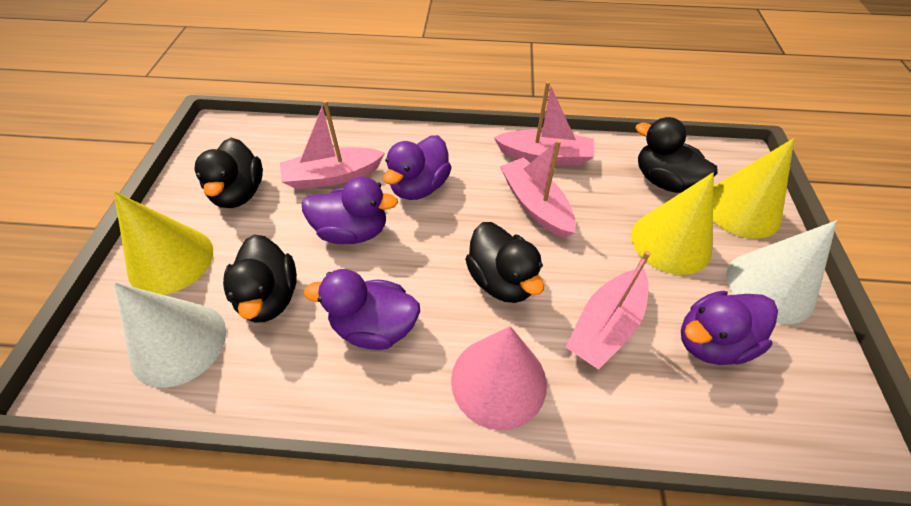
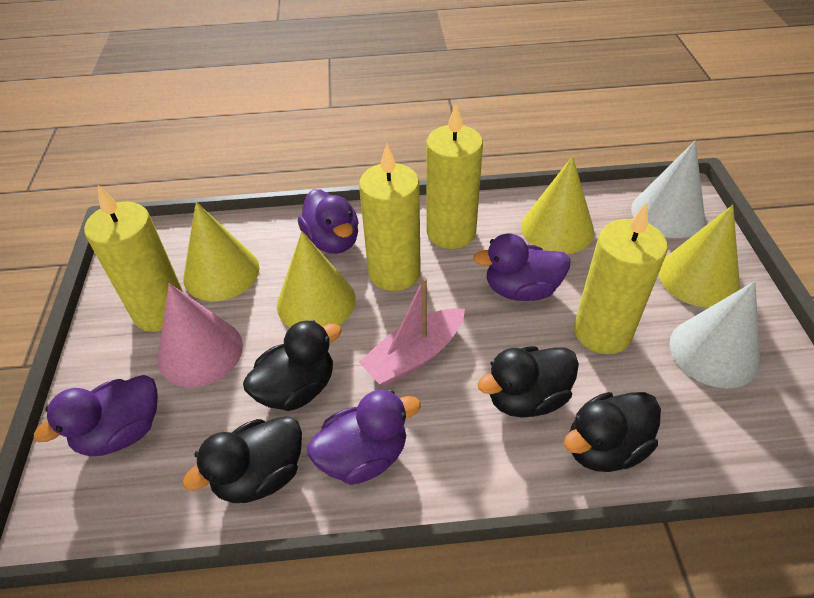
pink boat: [280,100,385,190] [494,81,594,166] [500,140,576,238] [566,251,651,370] = 4 -> [359,277,465,386] = 1
yellow candle: none = 0 -> [84,185,184,332] [359,144,421,291] [426,104,483,249] [574,203,668,354] = 4
yellow cone: [114,191,213,295] [631,172,714,275] [713,138,795,239] = 3 -> [183,202,259,301] [277,231,356,327] [521,156,594,254] [658,205,740,308] = 4

